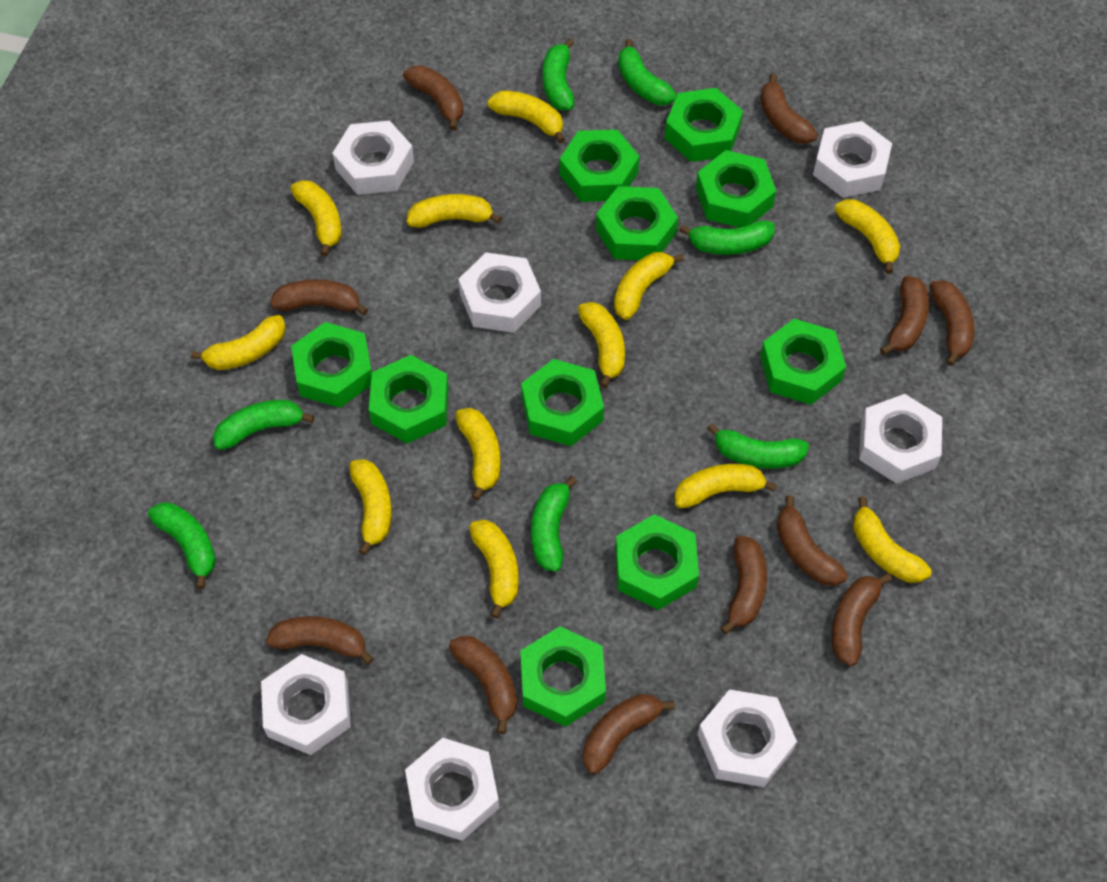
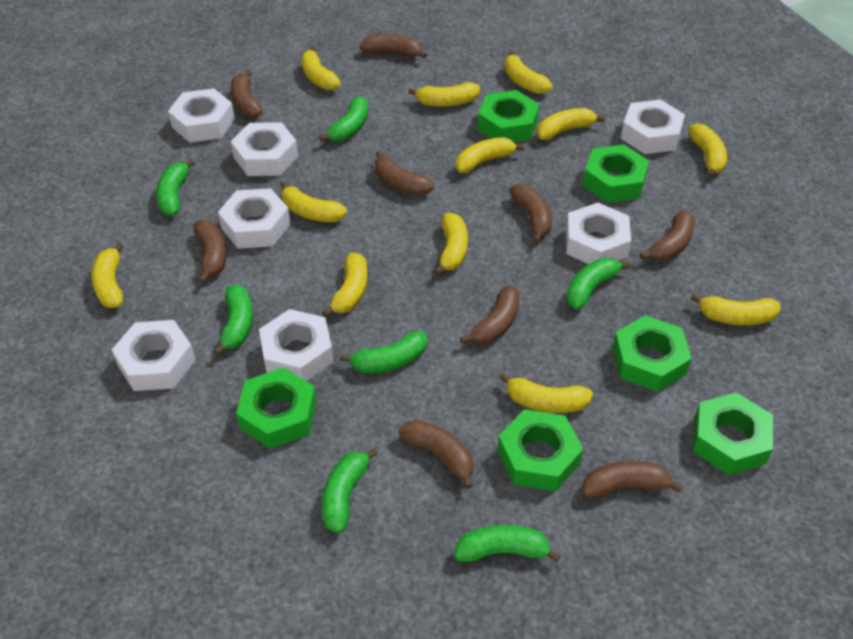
brown banana: [266,616,374,665] [270,279,368,315] [403,65,463,131] [449,636,517,734] [583,694,675,774] [720,535,767,634] [760,73,818,144] [777,495,848,586] [832,573,892,666] [880,275,929,355] [929,280,975,366] = 11 -> [194,220,226,284] [231,70,262,118] [360,34,427,58] [375,151,434,196] [399,420,474,489] [460,285,520,344] [509,184,552,243] [582,461,683,498] [640,210,695,261] = 9
green nut: [291,322,372,408] [369,355,449,444] [520,626,606,727] [521,359,604,446] [560,130,640,202] [596,186,678,260] [615,514,699,610] [665,88,743,162] [696,150,776,228] [760,318,846,405] = 10 -> [236,367,317,449] [478,90,540,142] [497,409,583,491] [583,144,649,203] [613,315,692,392] [693,392,773,475] = 6

